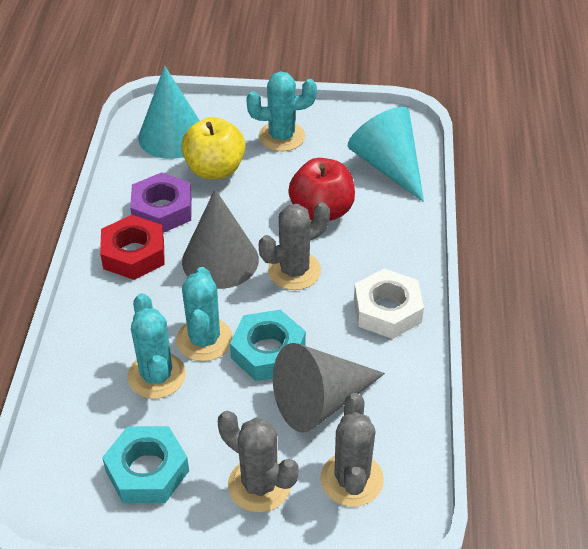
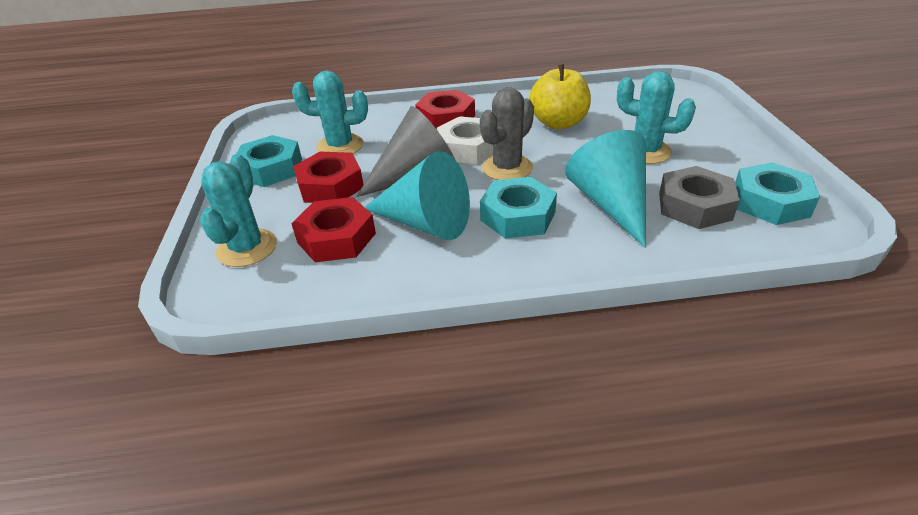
grey cactus: [218,411,298,512] [259,202,330,290] [320,393,384,507] = 3 -> [480,87,534,180] = 1
grey cone: [182,189,259,289] [273,343,385,433] = 2 -> [356,106,455,197] = 1
grey nut: none = 0 -> [659,166,740,229] = 1
purple nut: [130,172,192,233] = 1 -> none = 0
red apple: [288,158,355,221] = 1 -> none = 0
red nut: [100,215,165,280] = 1 -> [291,197,376,262] [293,152,363,203] [415,90,475,129] = 3
turquoise nut: [102,426,189,503] [230,310,306,381] = 2 -> [236,135,302,187] [480,177,557,239] [735,162,820,225] = 3

